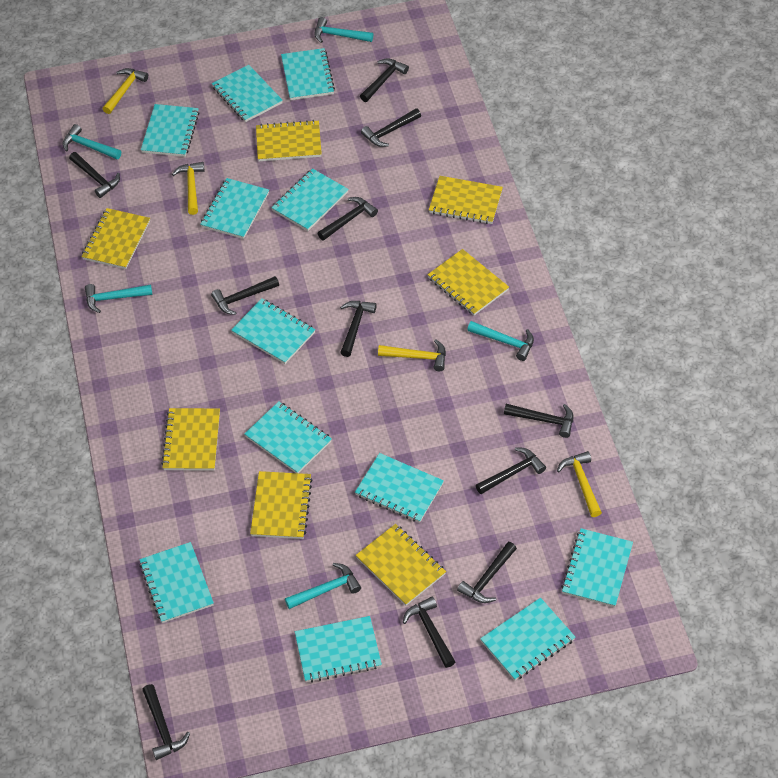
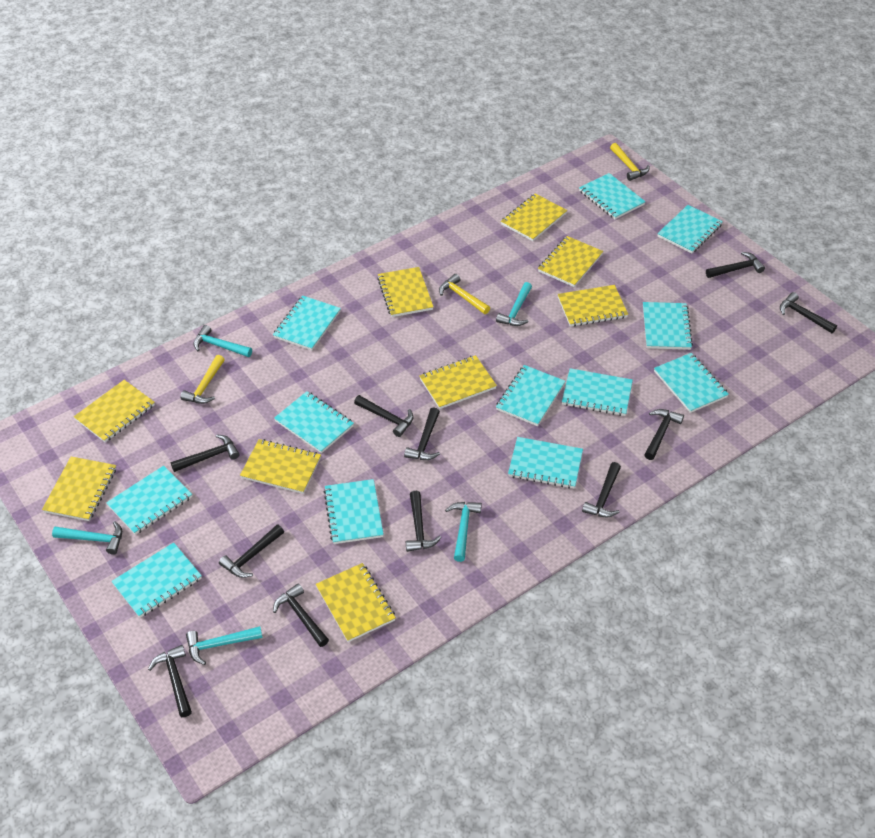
yellow hammer: [103,68,148,114] [172,162,205,215] [378,339,446,371] [557,451,602,517] = 4 -> [180,355,225,404] [439,274,490,314] [610,143,650,181] = 3
yellow notebook: [81,208,150,269] [161,408,220,471] [250,471,313,539] [256,120,322,161] [356,524,446,606] [428,249,509,315] [429,176,503,224] = 7 -> [42,457,116,521] [74,380,155,442] [240,439,321,494] [316,563,396,642] [377,267,433,317] [419,355,497,409] [501,193,567,241] [538,236,603,287] [558,285,628,327] = 9

